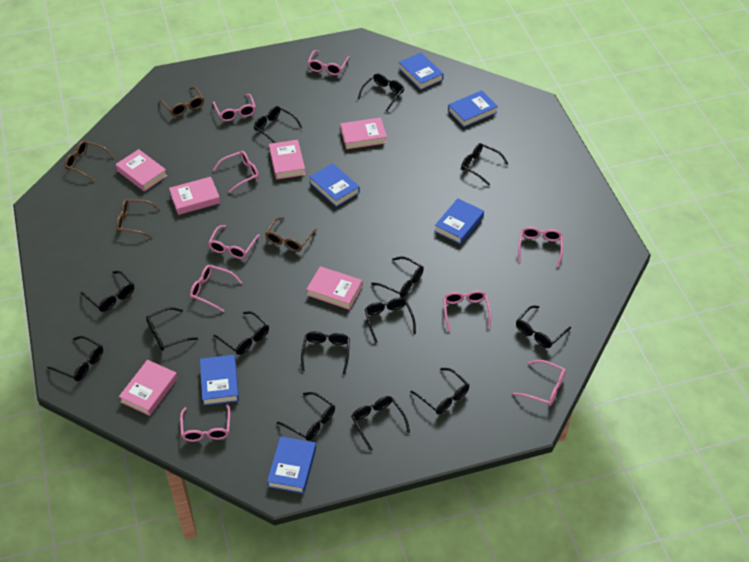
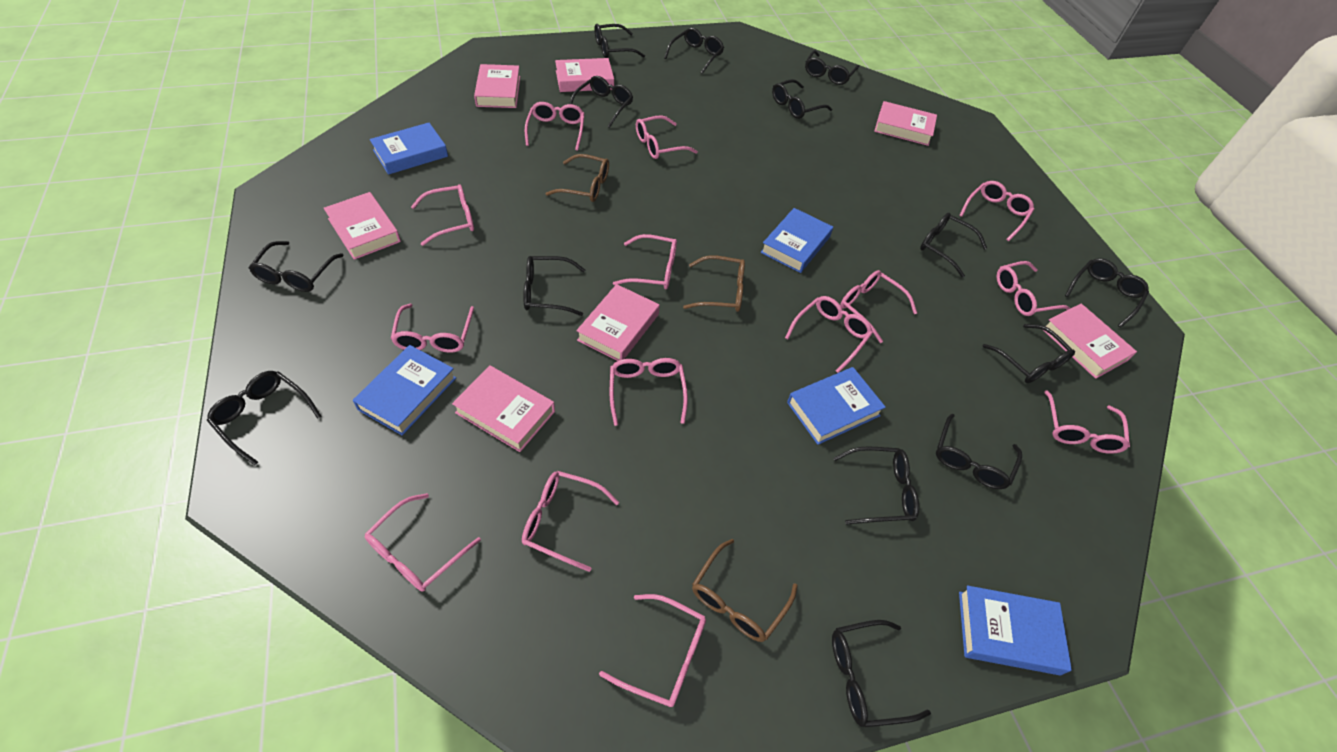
blue book: [200,355,239,406] [267,436,316,494] [309,163,360,207] [399,53,444,90] [434,198,484,244] [448,90,498,127] = 6 -> [353,345,456,435] [370,123,448,175] [761,208,833,273] [787,367,886,445] [959,585,1072,675] = 5
brown glasses: [65,141,115,181] [116,199,161,238] [159,87,204,116] [265,217,317,252] = 4 -> [545,154,609,202] [683,255,745,312] [692,539,797,642] = 3
pink book: [116,149,167,192] [119,360,178,416] [169,177,220,215] [269,140,306,180] [306,266,362,310] [341,117,387,149] = 6 -> [324,192,401,260] [452,365,555,452] [474,64,520,108] [555,58,614,92] [576,284,660,361] [874,101,937,146] [1043,303,1137,379] = 7
pink glasses: [180,404,230,442] [190,265,242,312] [208,225,260,259] [213,94,256,121] [213,151,259,193] [308,50,350,75] [443,290,491,332] [513,360,566,406] [518,227,563,267] = 9 -> [365,493,481,592] [391,304,474,353] [411,184,474,246] [522,471,619,572] [525,102,585,151] [599,594,706,707] [610,358,688,426] [613,234,677,289] [636,115,698,159] [785,296,873,373] [840,270,917,343] [959,181,1034,241] [997,261,1070,316] [1044,390,1130,454] = 14

